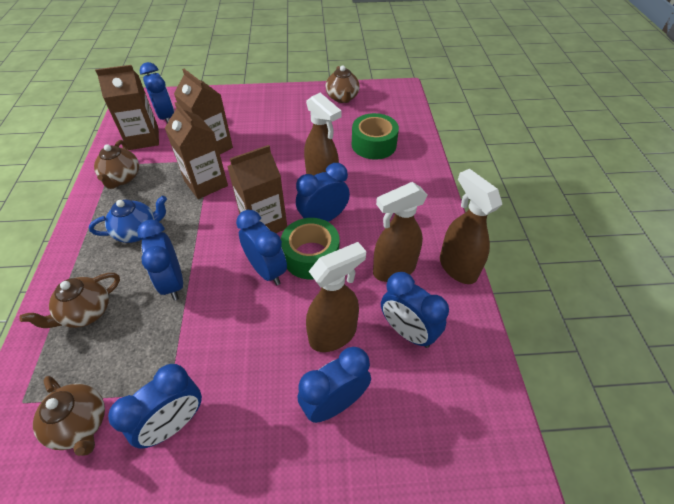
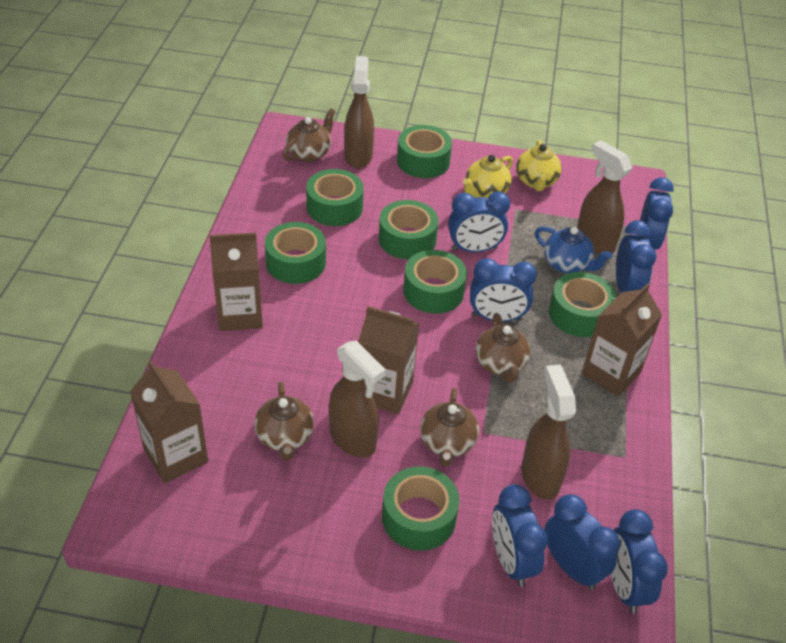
green tape: [281,218,339,279] [352,113,399,160] = 2 -> [265,222,326,284] [306,169,364,226] [379,200,438,259] [382,466,460,550] [397,125,452,178] [403,250,467,314] [549,272,616,337] = 7
yellow teapot: none = 0 -> [463,155,513,198] [516,140,562,191] = 2

